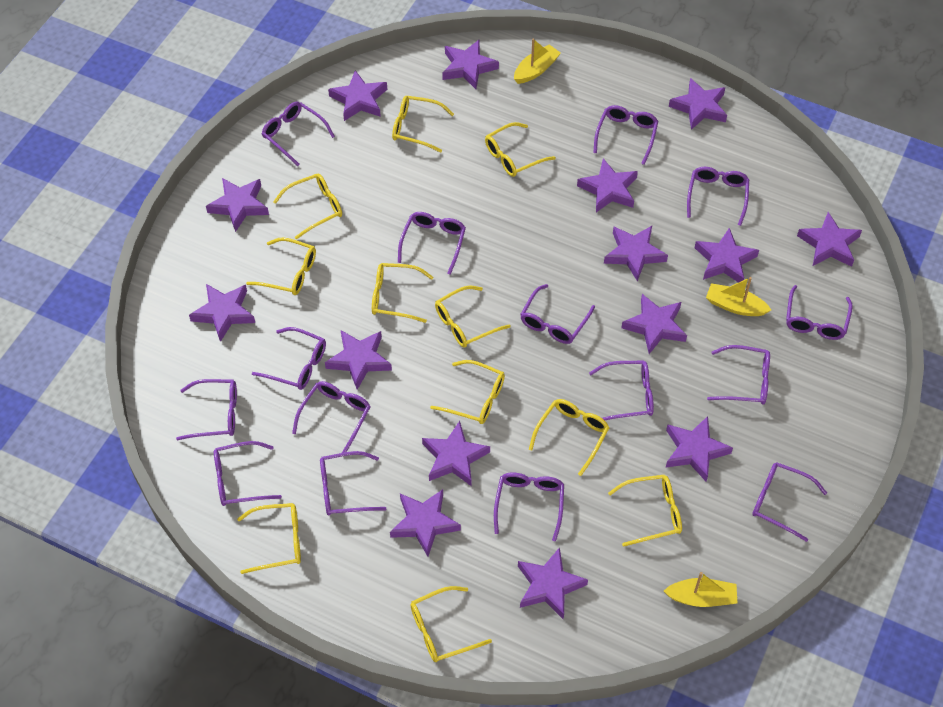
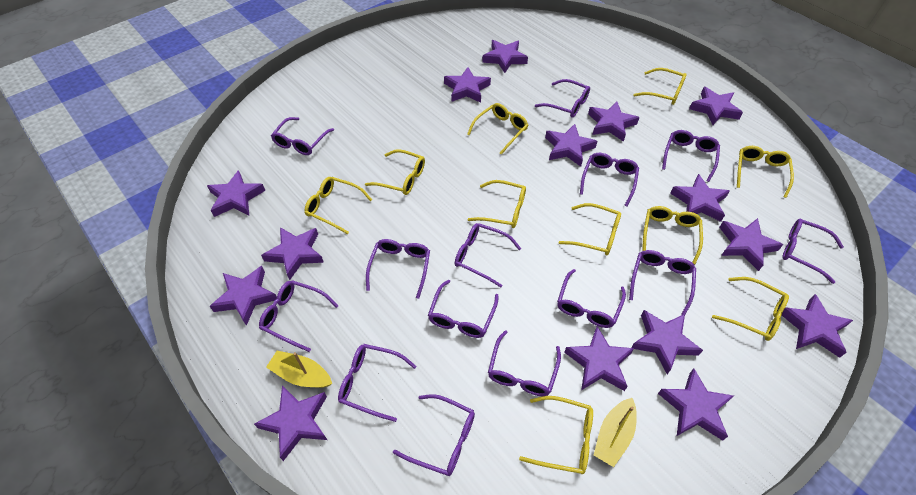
purple glasses: [176,379,237,440] [214,441,282,506] [252,327,326,390] [262,102,335,166] [292,381,371,453] [320,451,386,516] [398,212,466,275] [494,472,564,541] [520,284,595,344] [589,360,654,420] [593,105,658,165] [687,167,749,226] [707,345,770,405] [752,462,827,542] [786,285,852,340] = 15 -> [259,280,339,352] [271,117,334,155] [338,344,417,422] [366,239,430,299] [393,394,475,476] [428,280,498,338] [455,223,521,287] [488,330,561,396] [535,79,590,118] [557,269,626,328] [580,153,639,207] [629,250,696,315] [662,130,720,182] [782,219,844,284] = 14
yellow boat: [514,39,561,84] [664,572,737,607] [706,277,771,316] = 3 -> [266,351,332,388] [594,398,637,467] = 2
yellow glasses: [237,503,301,574] [246,238,316,295] [273,174,342,240] [372,263,433,323] [392,96,454,153] [410,586,492,662] [430,360,505,424] [435,285,511,347] [485,122,556,177] [529,399,609,476] [608,475,682,547] = 11 -> [304,177,372,234] [365,149,425,195] [467,103,528,155] [467,180,526,228] [519,396,593,474] [558,203,621,256] [633,68,687,105] [642,206,703,264] [712,277,789,341] [737,146,794,198] = 10

